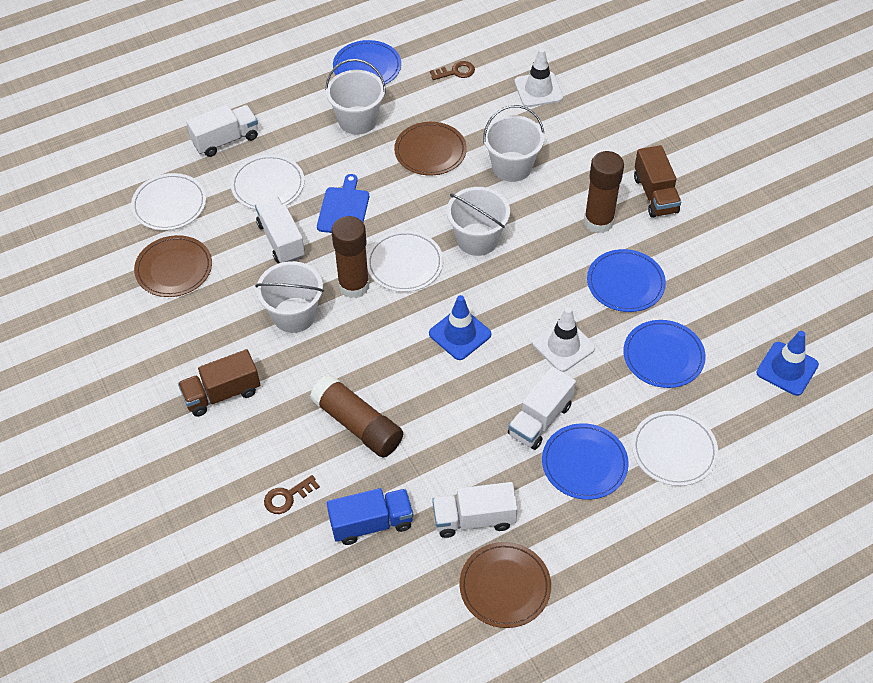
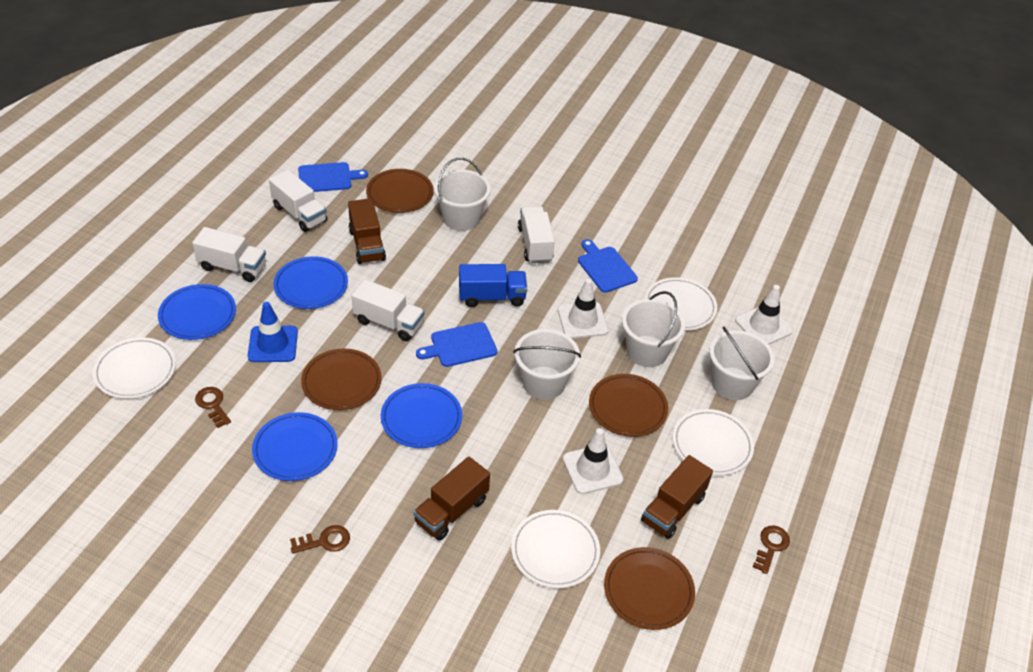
blue cutting board: [317,174,369,233] = 1 -> [298,162,368,192] [416,322,497,367] [578,239,638,293] = 3
blue traffic cone: [429,295,491,360] [757,331,819,396] = 2 -> [248,302,298,362] = 1
brown glue stick: [310,374,403,458] [331,216,369,298] [584,151,624,233] = 3 -> none = 0
brown key: [264,475,320,514] [430,61,475,80] = 2 -> [195,387,231,428] [290,525,350,554] [753,525,790,574] = 3
brown plate: [134,235,212,297] [394,122,467,175] [459,542,551,628] = 3 -> [301,349,382,410] [366,169,434,213] [589,374,668,437] [604,547,695,630] = 4
brown truck: [178,349,260,417] [634,145,681,218] = 2 -> [348,198,386,264] [414,457,490,541] [641,455,713,539] = 3
white traffic cone: [514,48,563,107] [532,307,595,372] = 2 -> [558,279,608,339] [563,428,623,494] [735,285,793,345] = 3

